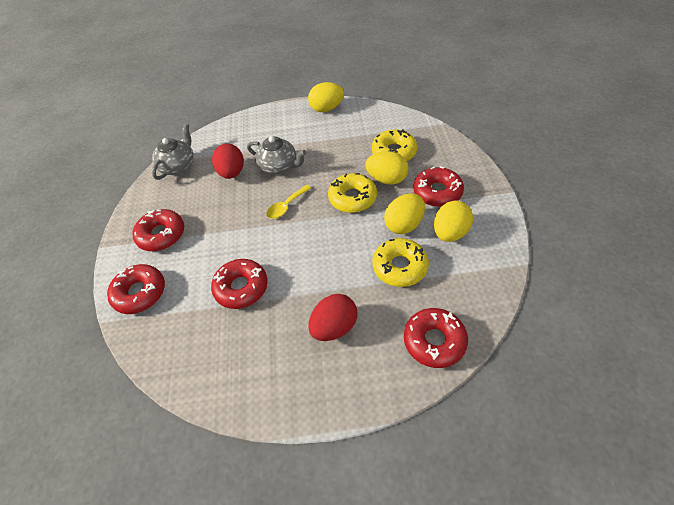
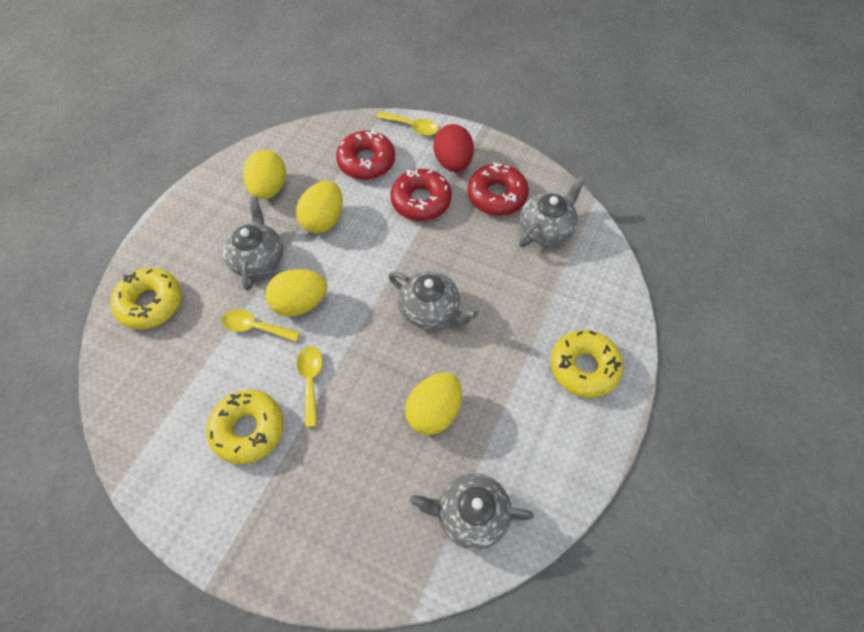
grey teapot: [152,124,194,180] [247,136,307,174] = 2 -> [222,197,283,291] [388,271,478,329] [410,473,534,550] [519,176,586,247] = 4
red donut: [107,264,165,314] [132,209,184,251] [211,259,268,309] [404,308,468,368] [413,166,464,207] = 5 -> [336,129,395,180] [391,169,452,221] [467,162,529,216] = 3
red egg: [212,143,244,179] [308,294,358,341] = 2 -> [434,124,474,172] = 1
yellow spoon: [266,185,311,219] = 1 -> [222,309,300,342] [297,346,323,427] [376,112,438,136] = 3

